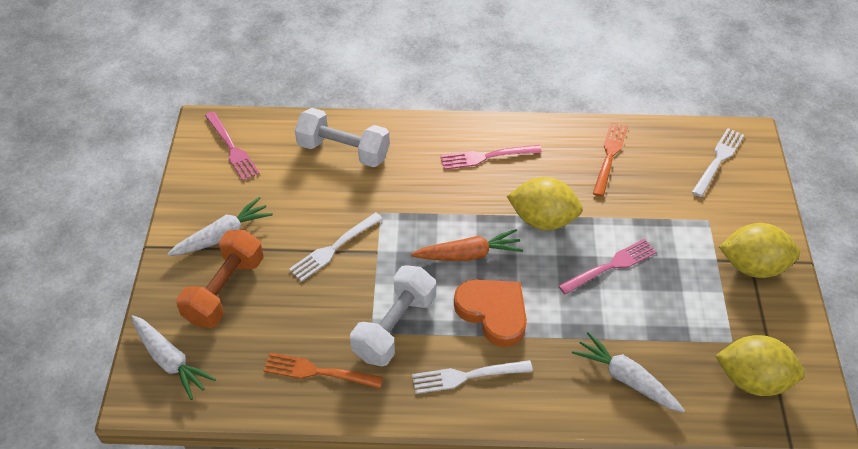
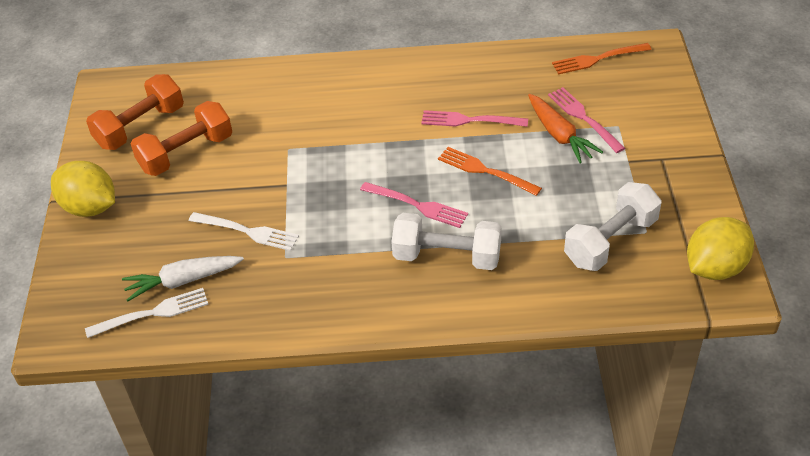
orange dumbbell: [176,230,264,328] = 1 -> [86,74,184,150] [131,101,232,176] = 2
orange heart: [454,280,527,347] = 1 -> none = 0
white carrot: [131,315,216,400] [167,197,273,256] [572,332,685,413] = 3 -> [122,256,244,301] = 1
white fork: [289,212,383,282] [412,360,533,394] [692,128,744,197] = 3 -> [85,288,208,338] [189,212,299,251] = 2
yellow lemon: [507,177,583,230] [715,335,805,396] [719,223,800,278] = 3 -> [51,161,115,217] [687,217,754,280] = 2

